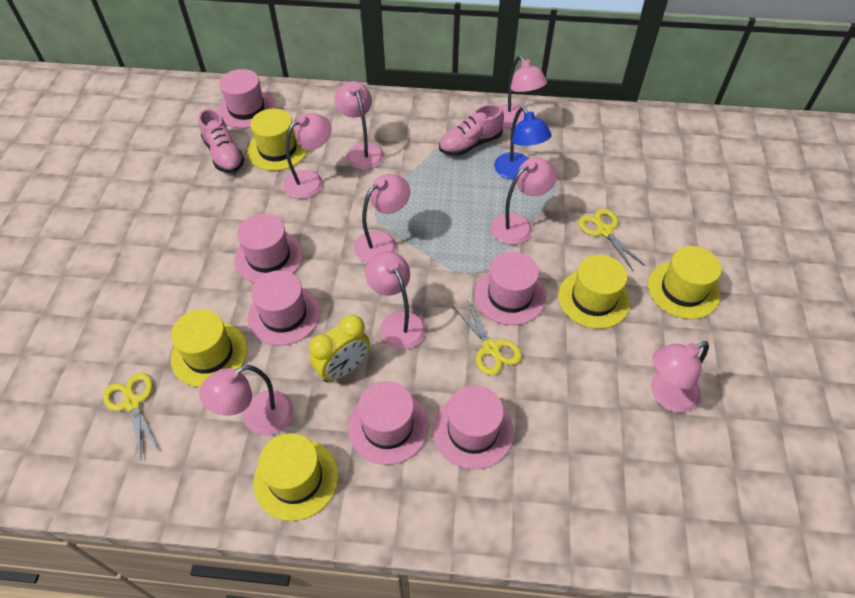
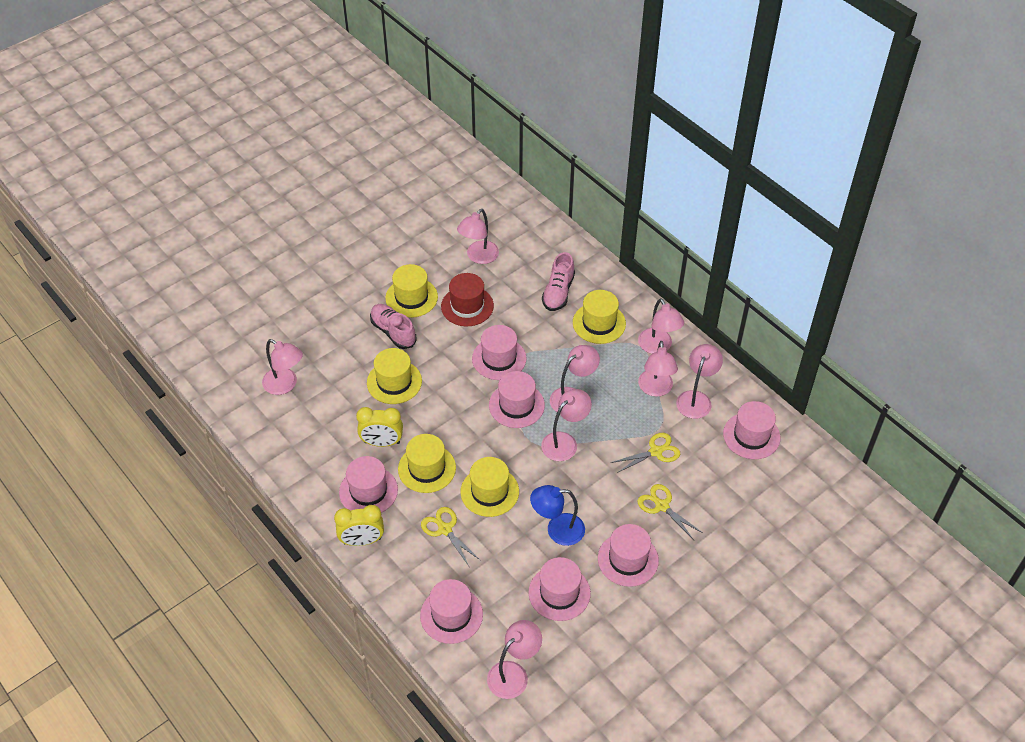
pink hat: [218,69,276,128] [234,214,303,283] [247,270,320,346] [348,381,428,465] [433,385,514,469] [475,252,546,325] = 6 -> [339,456,398,513] [420,579,483,644] [472,325,527,380] [489,371,545,428] [528,557,591,621] [598,524,659,587] [723,401,780,459] = 7
red hat: none = 0 -> [441,273,494,326] = 1
yellow clock: [309,315,370,382] = 1 -> [334,505,384,546] [356,407,403,447] = 2

